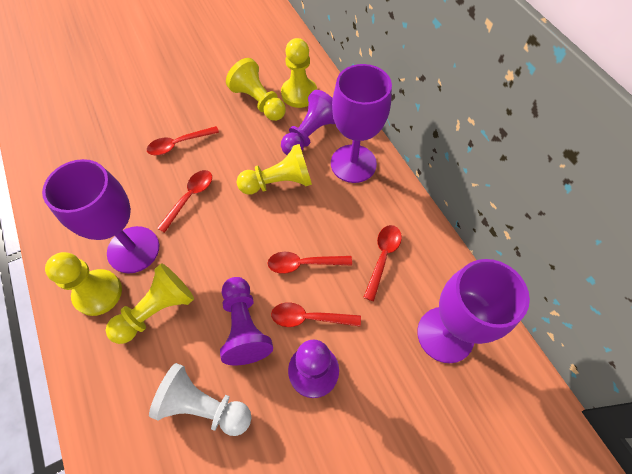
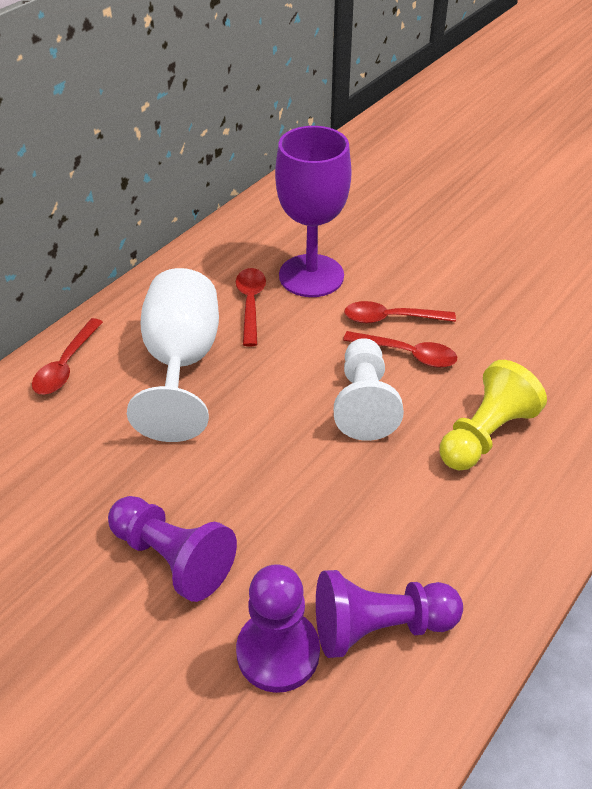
purple goblet: [42,159,159,273] [331,64,392,183] [417,259,530,363] = 3 -> [275,126,352,297] = 1
red spoon: [147,126,219,155] [157,170,212,233] [267,252,352,274] [271,302,361,327] [363,225,402,301] = 5 -> [32,318,103,394] [236,268,266,346] [343,331,457,367] [344,301,456,323] = 4
white goblet: none = 0 -> [127,268,219,442] = 1
yellow pawn: [45,252,122,316] [106,263,194,344] [226,58,286,121] [237,144,312,195] [281,38,317,108] = 5 -> [440,360,547,470] = 1

